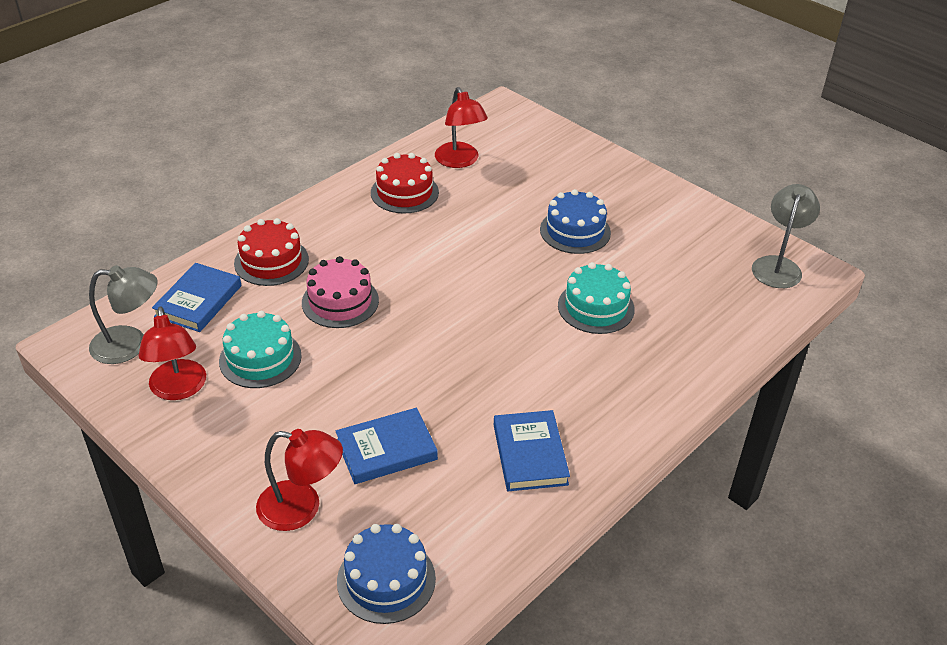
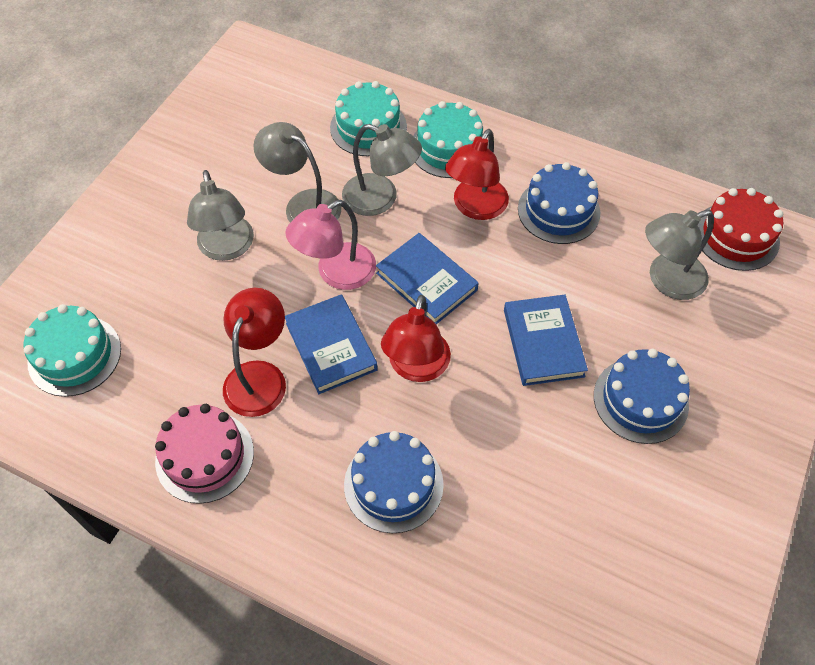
blue cake: [337,524,436,624] [540,189,611,254] = 2 -> [344,431,444,533] [518,162,600,244] [594,349,690,444] = 3
grey lamp: [89,265,158,364] [752,184,820,288] = 2 -> [187,170,254,261] [253,122,341,223] [342,124,422,216] [645,210,714,300] = 4
pink lamp: none = 0 -> [285,200,376,290] = 1
red cake: [234,218,309,286] [371,153,439,213] = 2 -> [697,188,783,271] = 1
turquoise cake: [219,311,302,388] [558,262,635,334] = 2 -> [23,304,121,397] [330,81,407,156] [413,101,483,178] = 3

